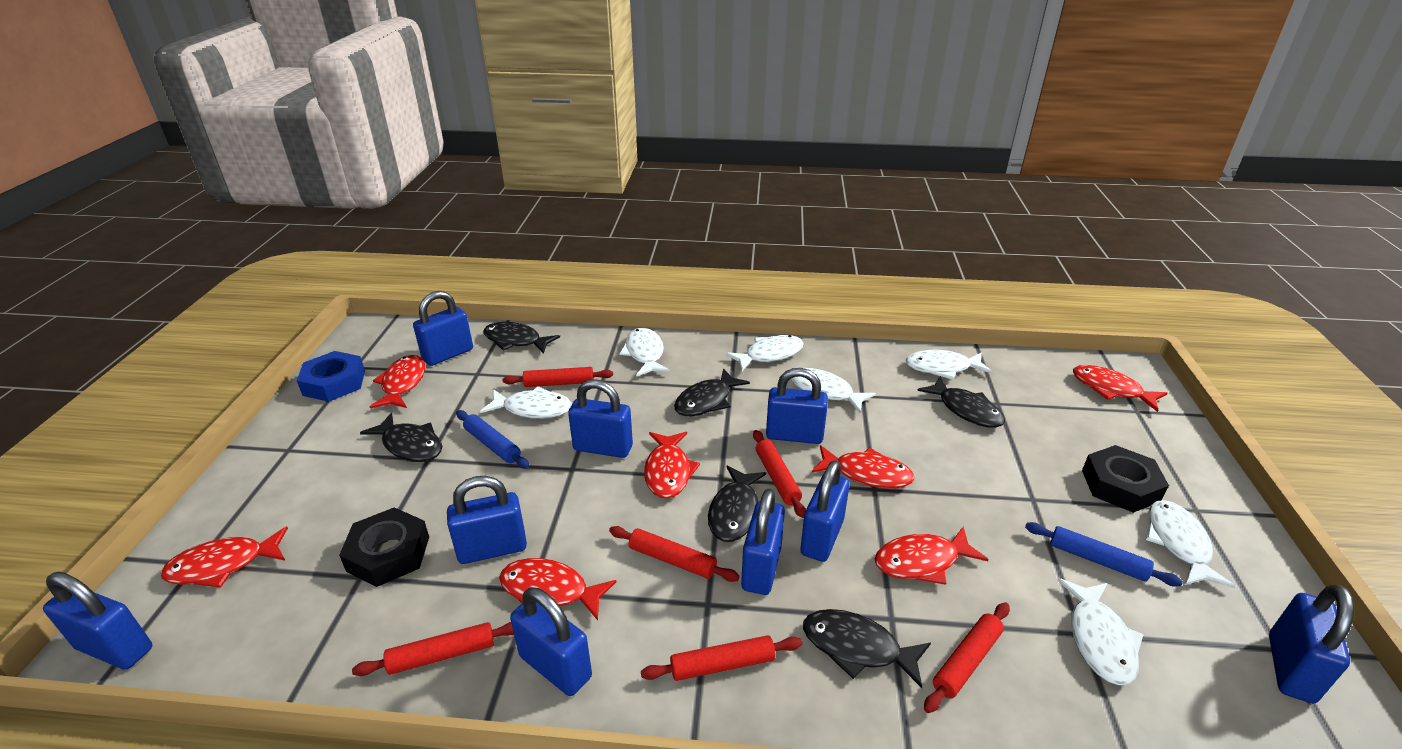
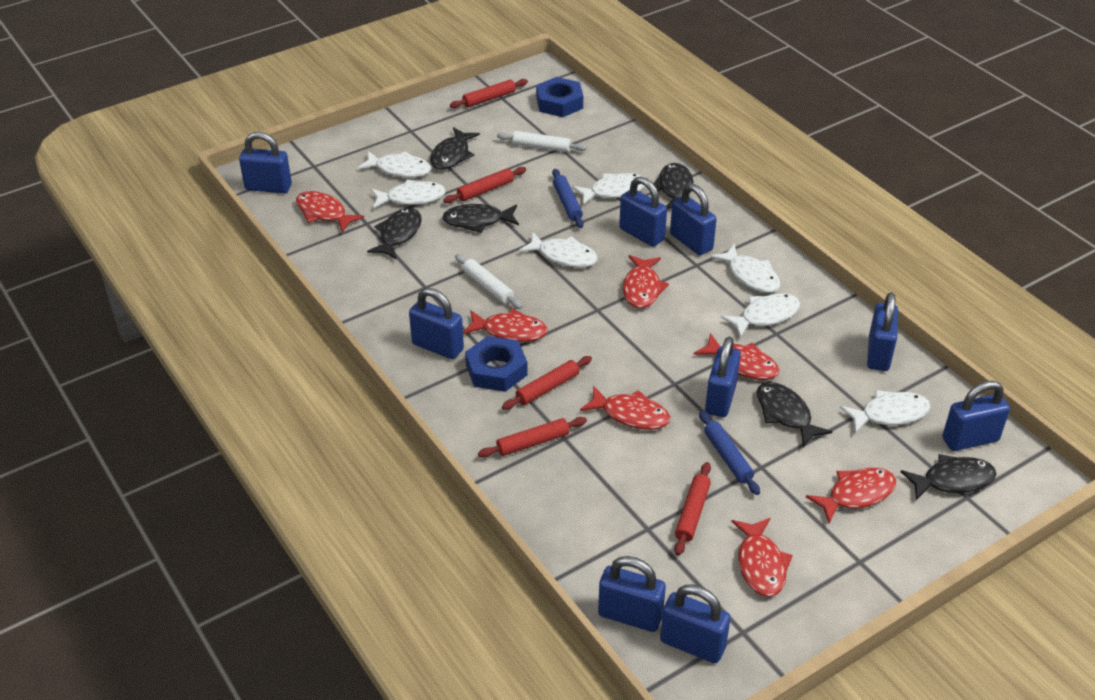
black nut: [339,507,429,587] [1082,445,1169,513] = 2 -> none = 0
blue nut: [297,351,365,402] = 1 -> [465,336,528,392] [536,77,583,117] = 2
red rolling pin: [352,622,514,676] [503,367,613,387] [609,526,740,582] [641,635,802,681] [753,430,806,518] [924,602,1010,713] = 6 -> [443,167,526,203] [450,79,528,108] [478,417,587,458] [502,356,592,410] [674,462,711,556] = 5
white rolling pin: none = 0 -> [455,254,522,309] [497,131,587,152] = 2

